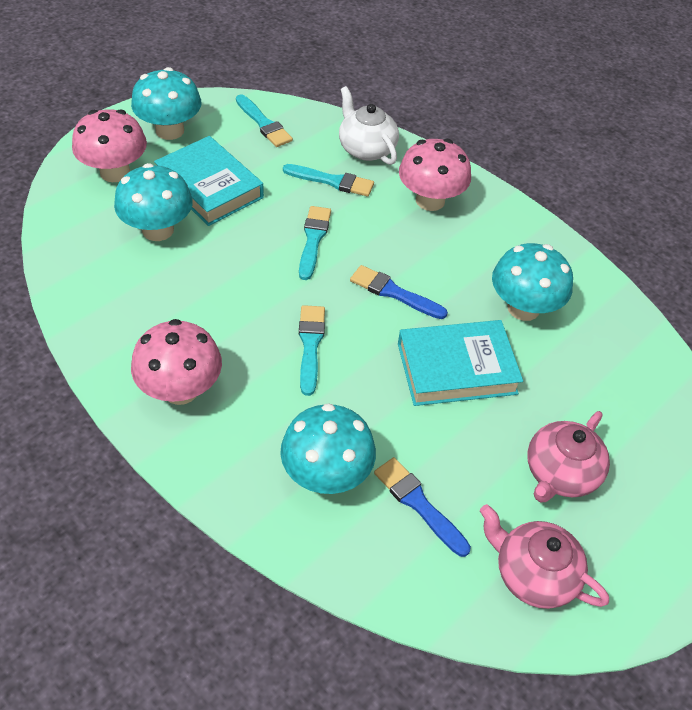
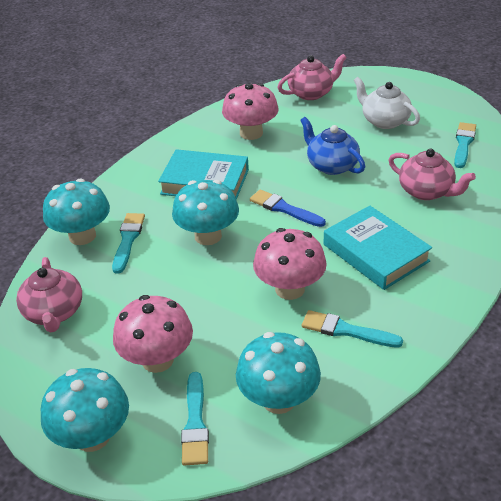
blue brush: [350,265,448,319] [374,457,471,557] = 2 -> [250,189,326,227] = 1
blue teapot: none = 0 -> [300,117,365,175] = 1
pink teapot: [480,504,609,609] [527,411,610,502] = 2 -> [16,257,82,333] [277,54,347,100] [389,149,476,200] = 3

